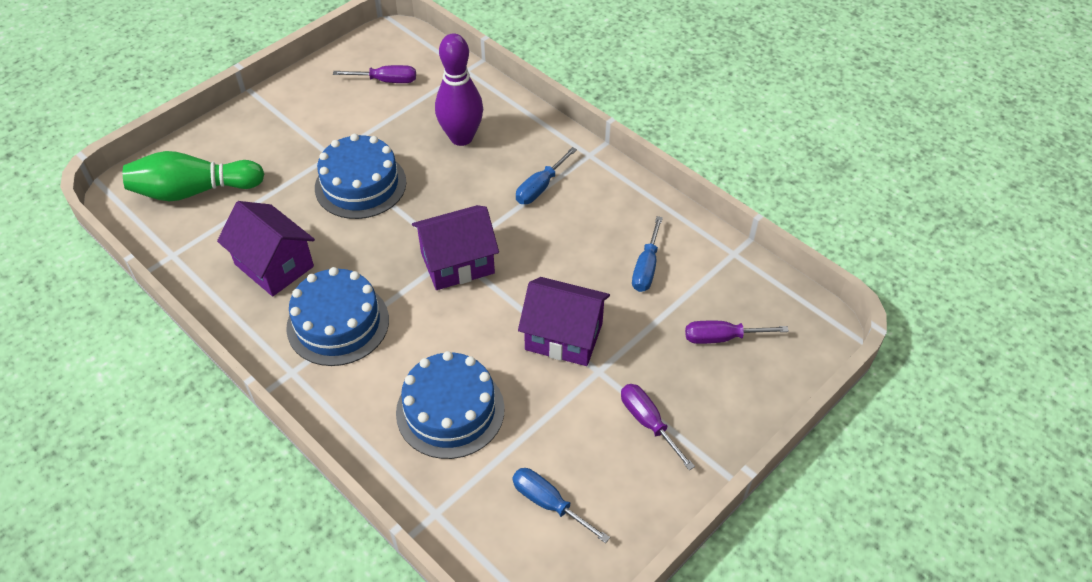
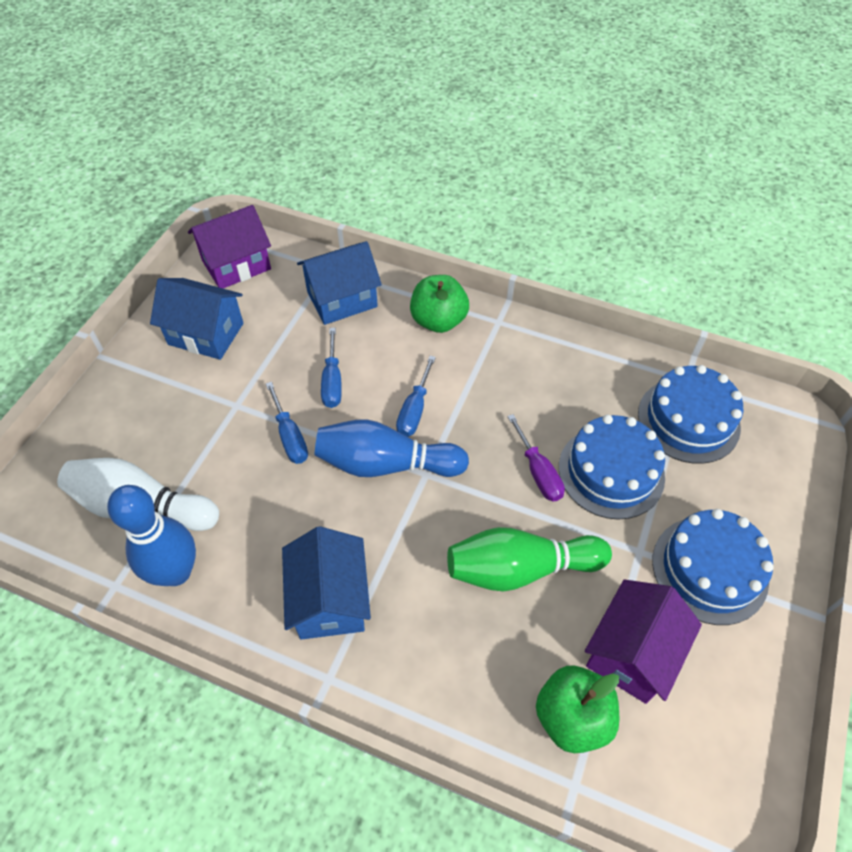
blue bowling pin: none = 0 -> [107,485,196,586] [315,419,469,477] = 2
blue house: none = 0 -> [150,278,243,360] [282,526,371,640] [297,241,382,325] = 3
green apple: none = 0 -> [410,275,469,333] [536,665,619,753] = 2
purple bowling pin: [435,33,483,146] = 1 -> none = 0
purple house: [217,201,315,297] [412,205,499,290] [518,277,610,366] = 3 -> [188,205,271,288] [585,579,702,704] = 2
purple screwdriver: [333,65,416,83] [621,384,695,470] [685,321,789,344] = 3 -> [507,414,565,502] = 1
white bowling pin: none = 0 -> [57,458,219,531] = 1

